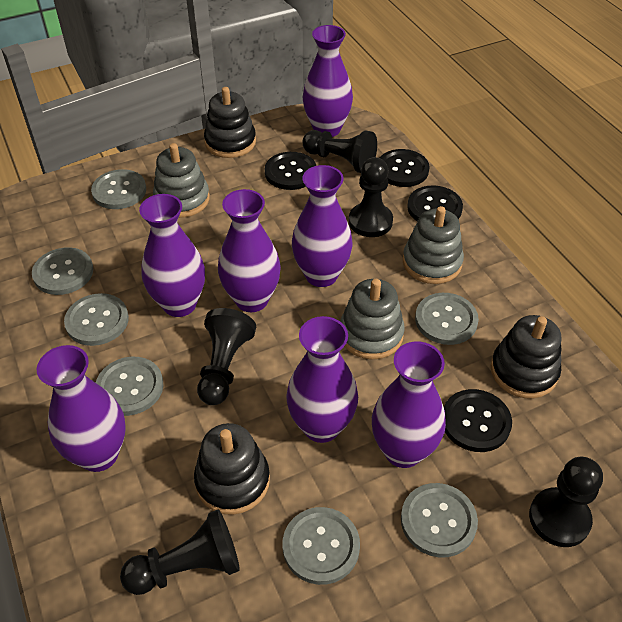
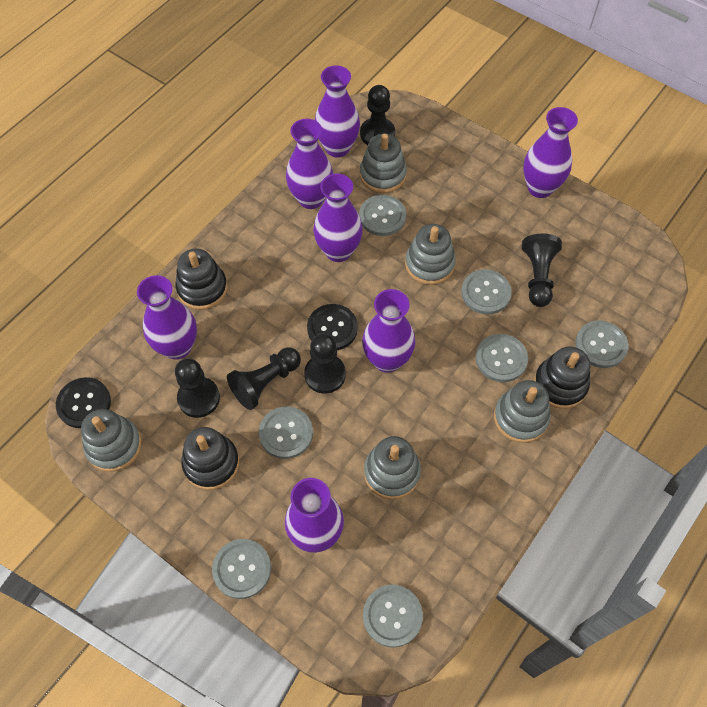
black button: [265,152,316,190] [380,149,430,187] [407,185,463,221] [444,389,512,452] = 4 -> [56,377,111,428] [307,304,358,350] = 2
grey stacking toy: [153,143,210,218] [340,279,405,359] [403,206,464,284] = 3 -> [81,409,142,472] [360,134,407,193] [364,436,421,499] [405,224,456,285] [494,380,550,443] = 5

